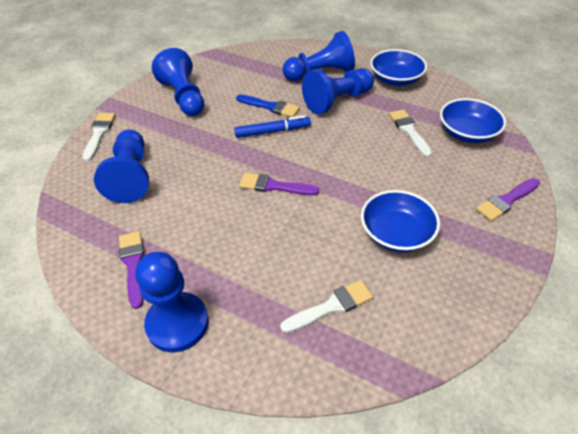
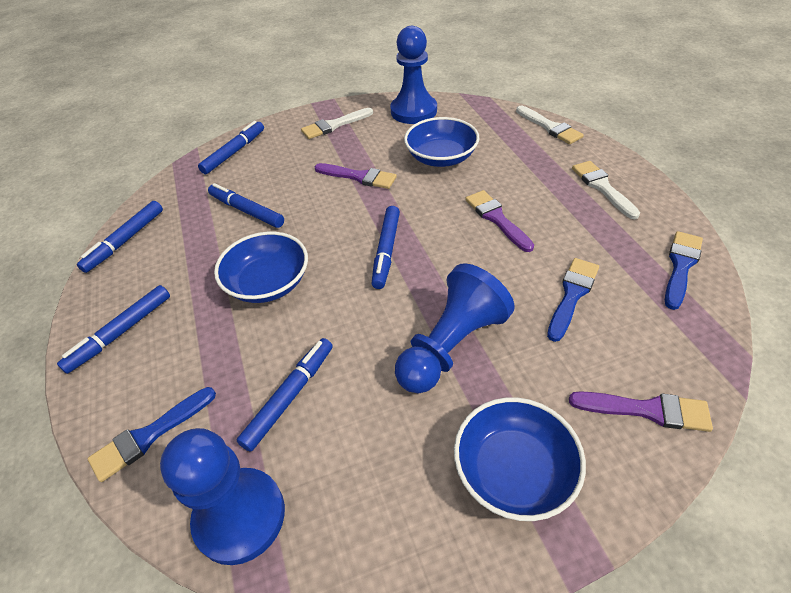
blue brush: [236,94,300,117] = 1 -> [87,387,216,482] [547,258,599,342] [665,231,703,310] = 3
blue marker: [234,115,311,138] = 1 -> [57,285,170,374] [77,201,163,273] [198,121,264,174] [208,183,284,228] [237,338,333,452] [371,206,400,289] = 6
blue pawn: [94,129,149,203] [135,252,209,352] [152,48,205,116] [282,31,355,81] [302,68,374,114] = 5 -> [160,428,285,565] [390,26,437,124] [395,263,515,393] = 3

